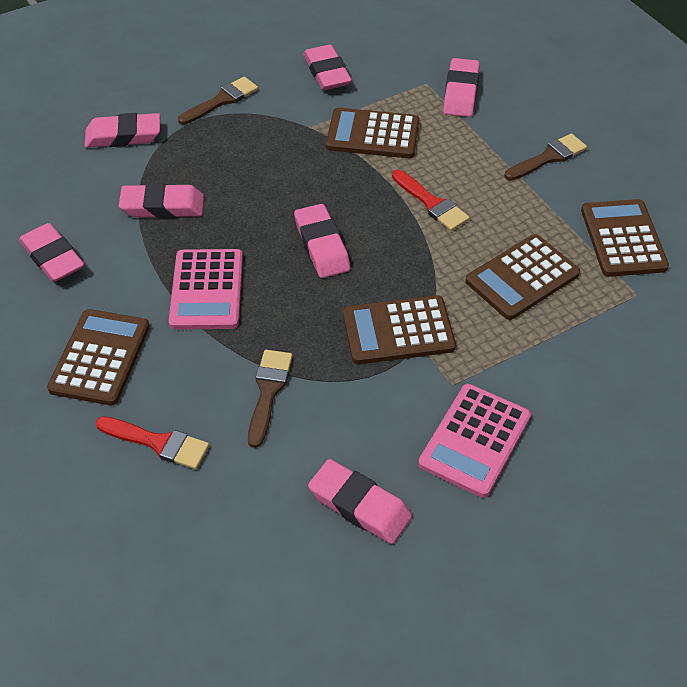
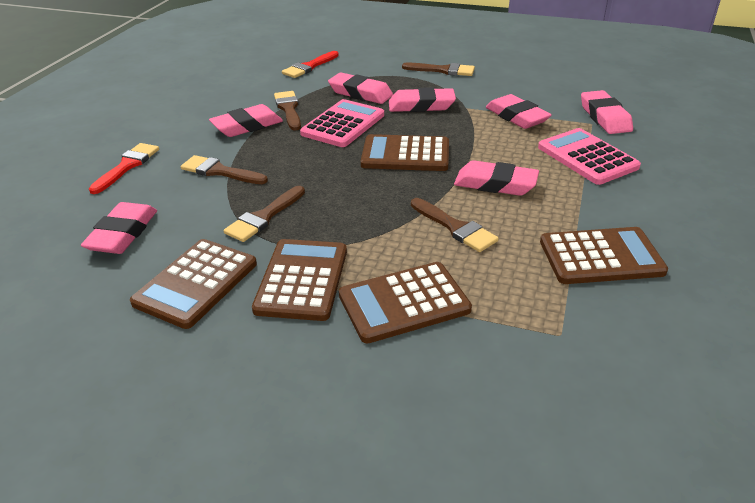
brown brush: [178,76,258,125] [248,350,293,448] [504,133,587,181] = 3 -> [181,155,268,184] [224,186,305,242] [274,91,301,131] [402,63,475,76] [411,198,499,252] = 5

